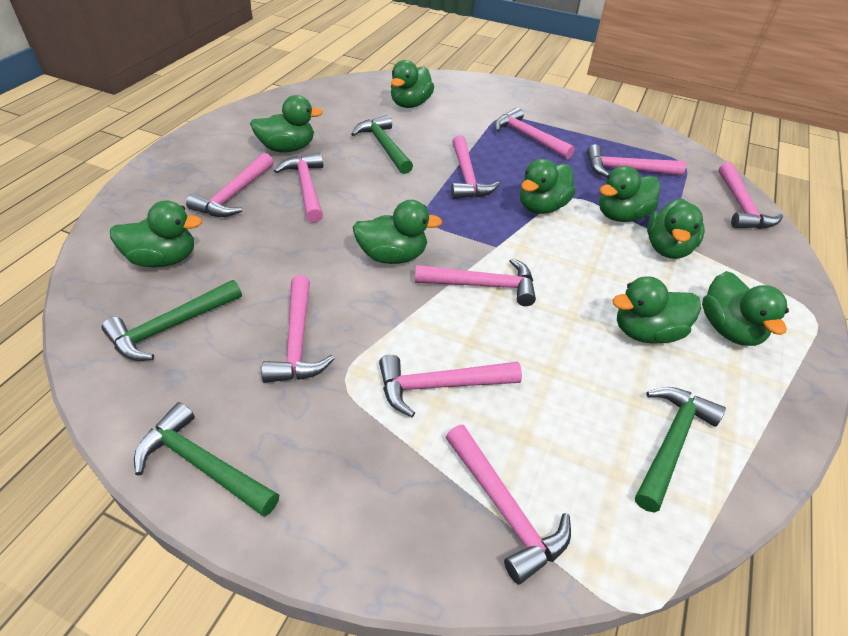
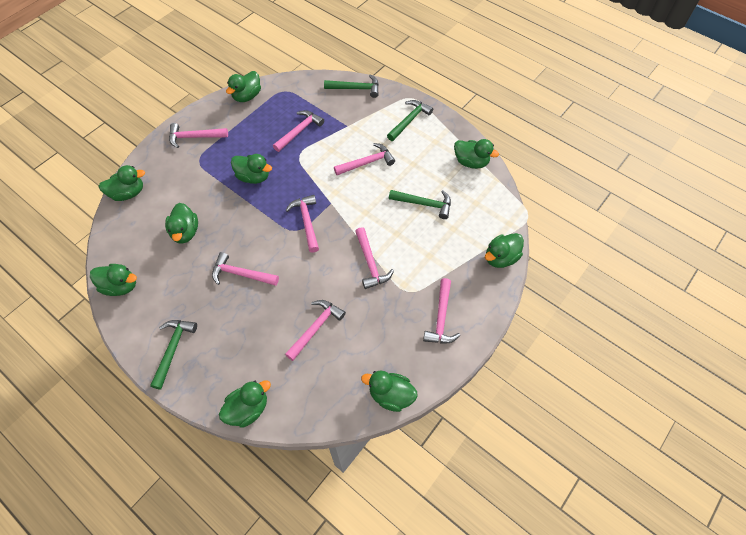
pink hammer: [186,153,274,217] [261,275,335,383] [274,153,323,223] [379,354,522,417] [415,258,536,306] [446,425,571,584] [451,135,500,199] [494,107,575,159] [587,144,686,177] [719,162,783,229] = 10 -> [169,123,228,148] [212,252,279,286] [273,110,324,152] [285,300,346,361] [286,195,319,253] [334,143,395,175] [355,227,394,289] [423,278,460,343] = 8

